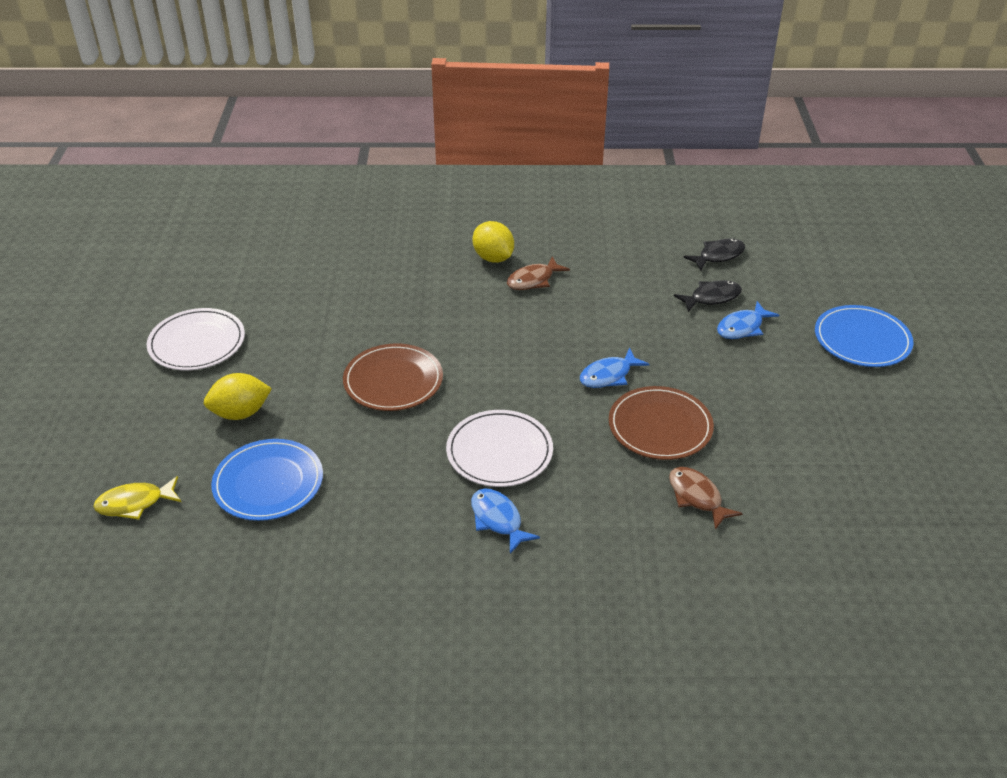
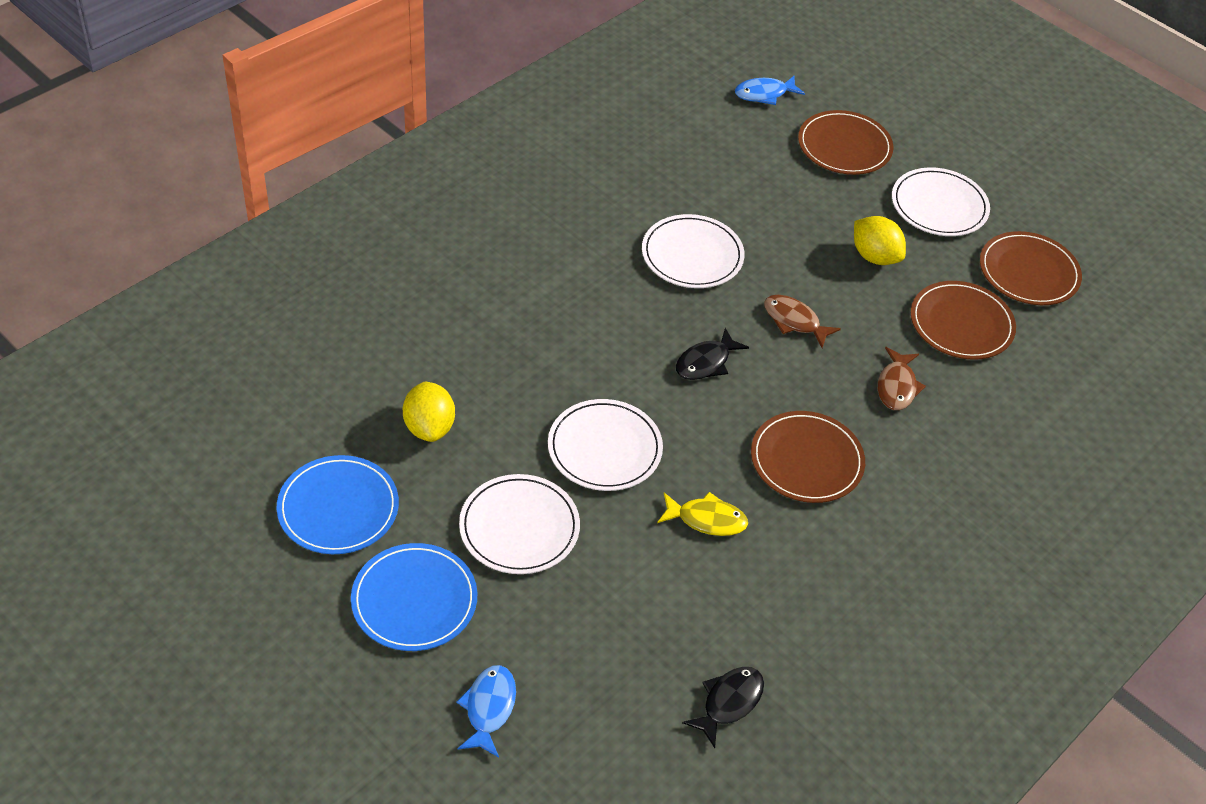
blue fish: [471,488,540,554] [580,348,649,388] [717,301,779,339] = 3 -> [456,665,516,758] [735,76,805,105] = 2
brown plate: [343,344,443,411] [609,386,714,460] = 2 -> [751,411,865,503] [798,110,894,175] [911,281,1016,360] [980,231,1082,305] = 4
white plate: [147,308,245,370] [446,410,553,487] = 2 -> [459,474,580,574] [548,399,663,491] [642,214,745,288] [892,167,990,236] = 4

